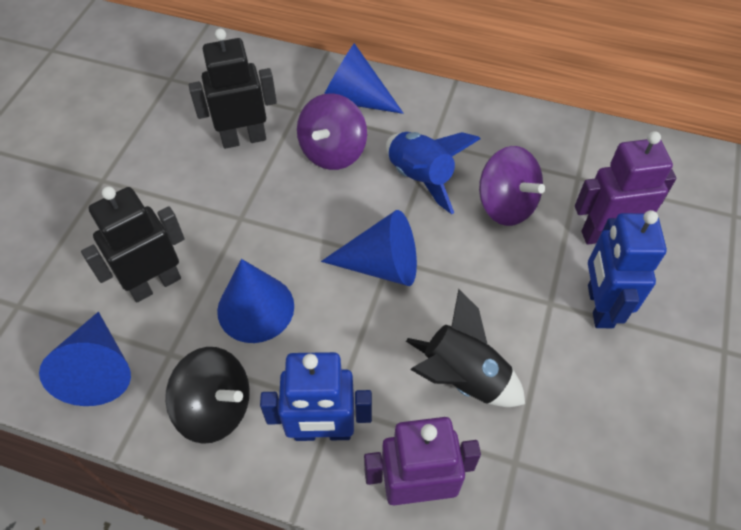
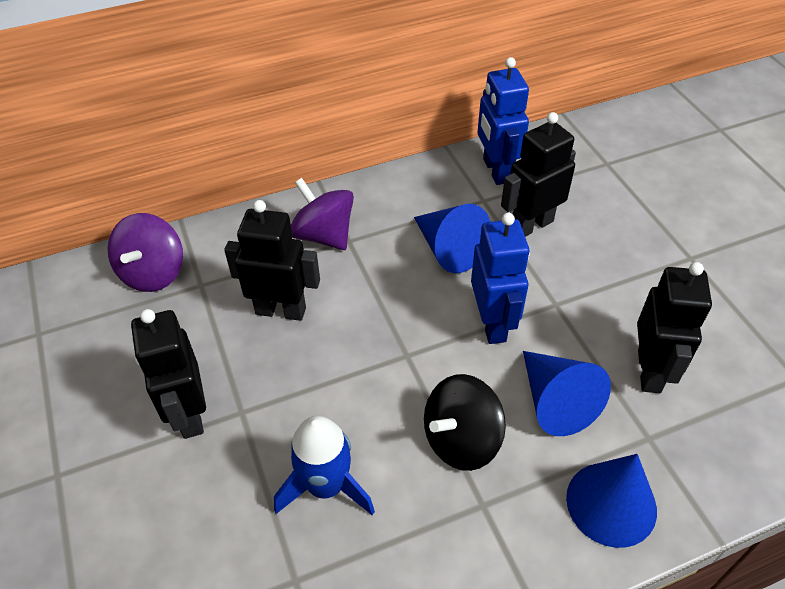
black robot: [81,186,185,302] [189,29,277,149] = 2 -> [131,309,206,439] [224,200,320,321] [501,112,576,237] [637,262,712,393] = 4
black rocket: [406,289,525,407] = 1 -> none = 0
blue cone: [39,312,131,406] [217,259,294,343] [321,210,417,286] [324,43,404,114] = 4 -> [414,204,490,273] [523,351,611,436] [566,454,657,548] = 3
purple robot: [364,417,481,505] [575,131,676,245] = 2 -> none = 0

